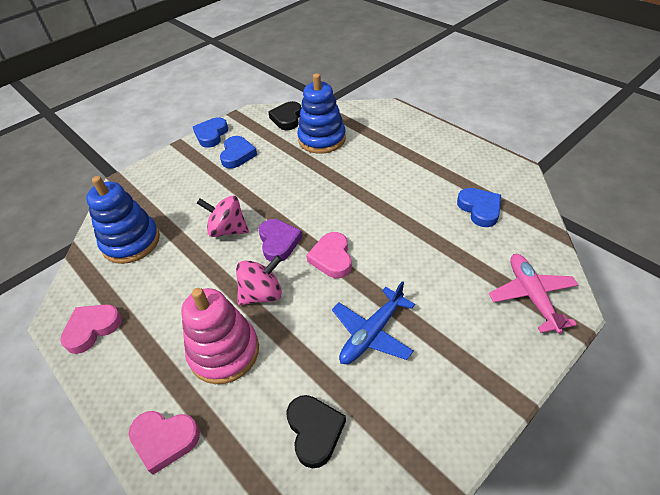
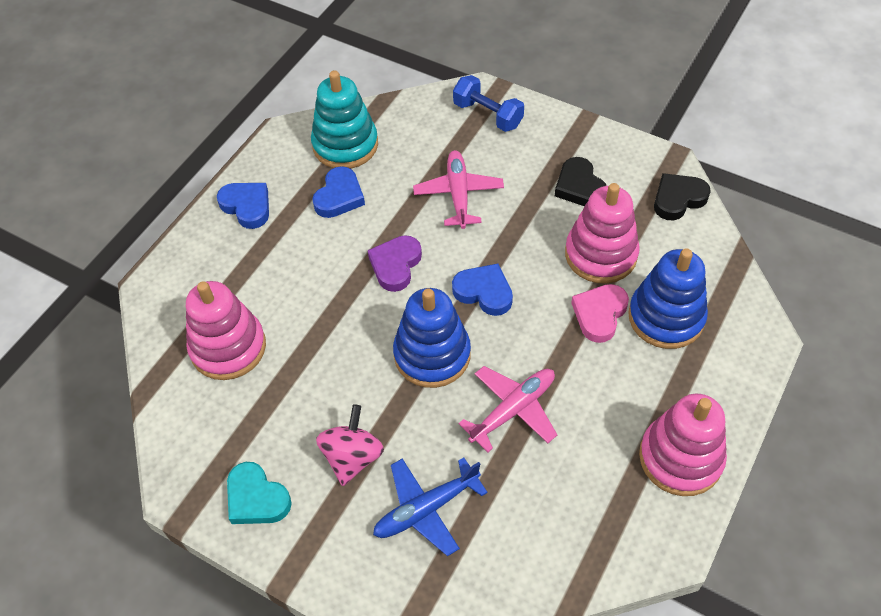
blue dumbbell: none = 0 -> [453,75,524,132] = 1
pink heart: [60,304,122,354] [129,411,200,475] [306,232,352,278] = 3 -> [571,284,629,343] = 1
pink plane: [489,254,578,334] = 1 -> [413,150,504,229] [459,366,557,453] = 2
pink spinning top: [197,196,249,237] [236,255,282,305] = 2 -> [316,404,384,486] = 1
pink stacking toy: [181,288,259,384] = 1 -> [186,281,266,380] [565,183,640,284] [639,394,727,496] = 3
turquoise heart: none = 0 -> [227,462,292,524] = 1
turquoise stacking toy: none = 0 -> [311,70,378,169] = 1

